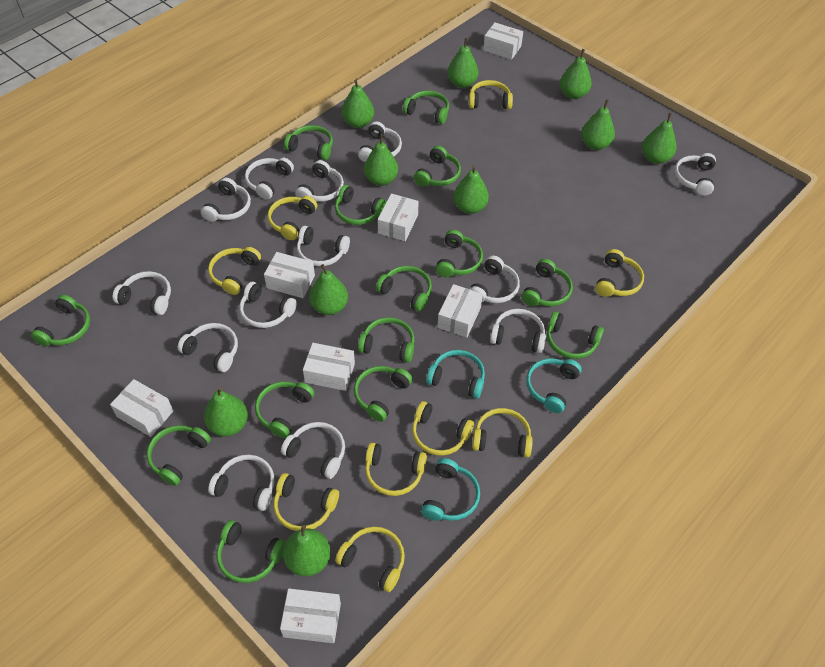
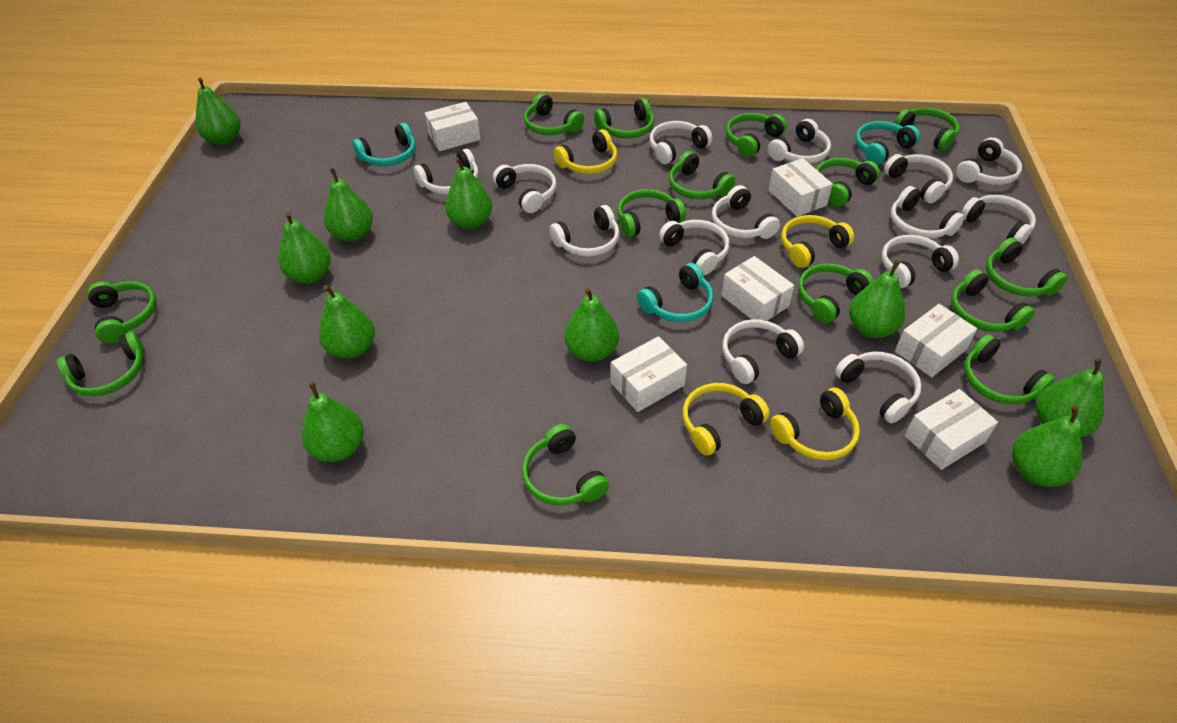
white box: [110,379,173,437] [264,252,315,298] [280,588,341,643] [303,343,355,391] [378,193,419,241] [438,284,483,338] [483,22,523,60] = 7 -> [425,102,481,151] [611,336,687,412] [721,256,794,321] [769,158,833,217] [895,304,977,377] [905,389,998,470] = 6
white headphones: [113,271,171,315] [178,323,238,372] [201,178,251,222] [208,455,274,511] [239,282,297,328] [245,158,294,199] [281,422,345,479] [295,160,344,202] [297,226,350,267] [358,121,402,162] [470,255,520,303] [490,309,546,353] [674,153,716,196] = 13 -> [414,149,478,195] [493,164,557,213] [549,205,620,256] [650,121,712,164] [659,220,730,275] [712,185,780,239] [722,319,804,384] [768,119,831,164] [835,352,922,423] [882,235,959,288] [884,154,953,203] [891,186,964,239] [956,137,1022,185] [961,195,1036,244] = 14
yellow headphones: [208,247,261,295] [268,196,317,240] [273,473,339,531] [335,526,405,592] [365,443,427,496] [412,401,474,456] [469,80,513,109] [472,408,533,457] [595,249,644,297] = 9 -> [554,129,617,174] [683,383,770,456] [770,388,860,460] [781,215,854,268] = 4

